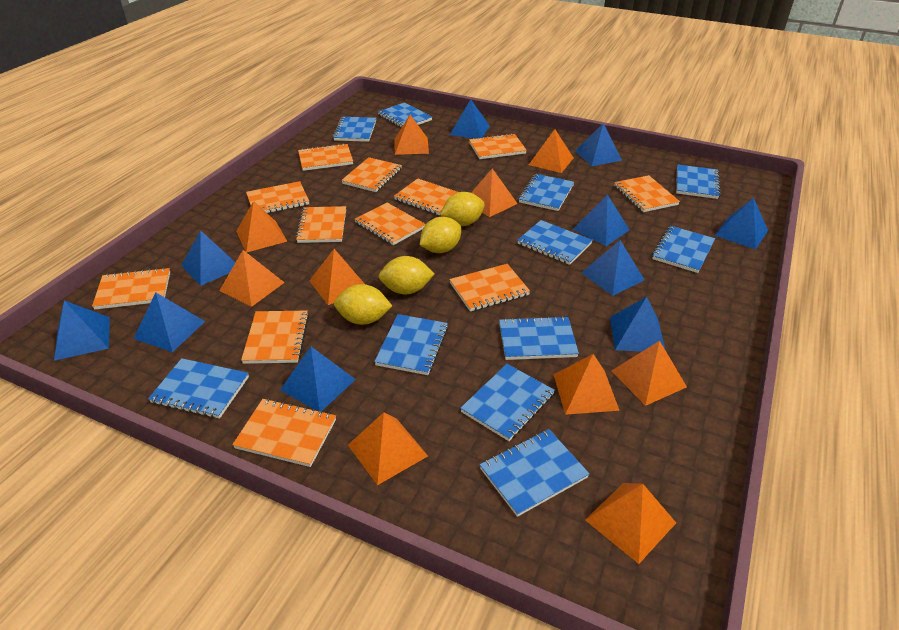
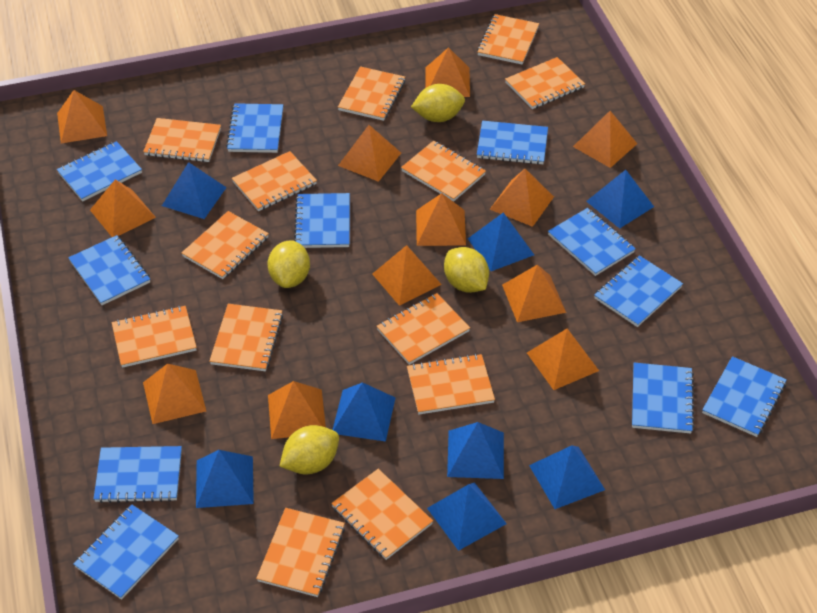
blue pyramid: [54,301,110,361] [133,293,205,352] [181,230,236,286] [280,347,356,412] [450,99,490,139] [573,195,630,246] [575,123,622,166] [581,240,644,296] [610,297,666,352] [714,198,768,249] = 10 -> [162,162,227,219] [196,450,254,508] [333,382,395,442] [427,482,507,551] [447,422,504,479] [468,212,534,271] [529,445,605,509] [586,170,654,229] = 8
orange notebook: [92,268,170,310] [232,398,336,467] [241,310,309,364] [246,181,309,213] [295,206,346,243] [298,143,353,171] [341,157,402,192] [355,203,426,245] [394,178,458,215] [450,264,530,312] [469,133,527,159] [614,175,680,212] = 12 -> [112,306,197,368] [143,118,221,162] [181,211,269,279] [209,304,283,371] [232,151,317,211] [256,508,345,597] [331,469,433,560] [338,66,405,121] [377,293,470,365] [401,141,486,202] [407,354,495,415] [477,14,539,64] [505,57,585,109] = 13
orange pyramid: [219,250,285,307] [236,201,287,252] [310,249,364,305] [348,412,428,485] [395,115,429,155] [471,168,518,217] [529,129,574,173] [553,354,620,415] [585,483,676,564] [612,341,687,406] = 10 -> [57,90,107,143] [90,179,156,237] [143,364,206,424] [268,381,326,439] [338,125,401,182] [372,245,442,306] [416,193,466,246] [425,47,470,97] [490,169,554,227] [502,264,566,322] [527,328,599,390] [573,111,637,168] = 12

